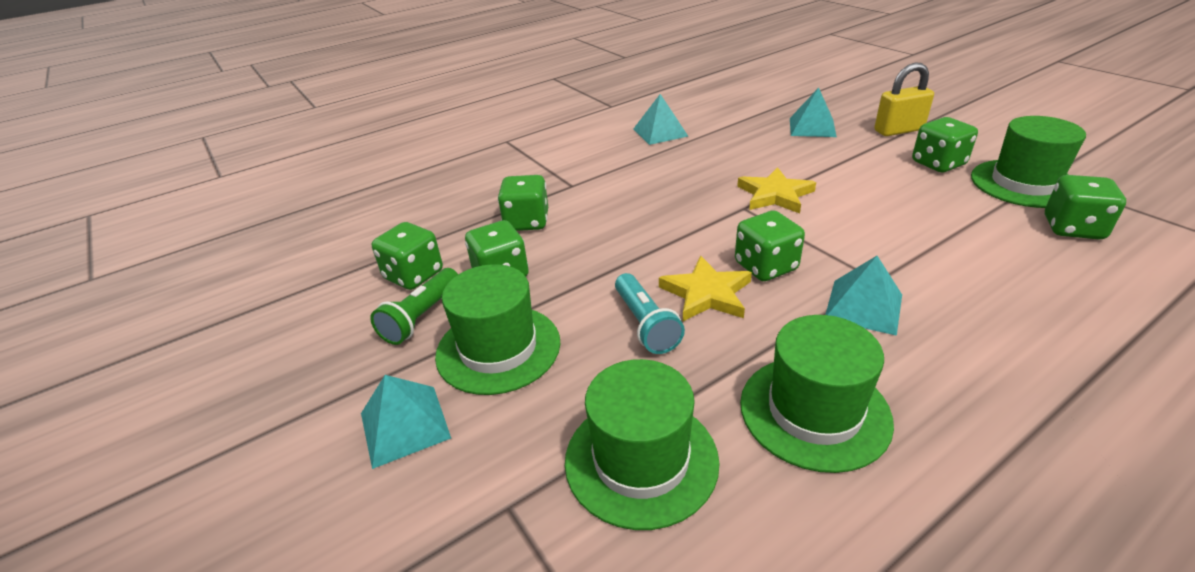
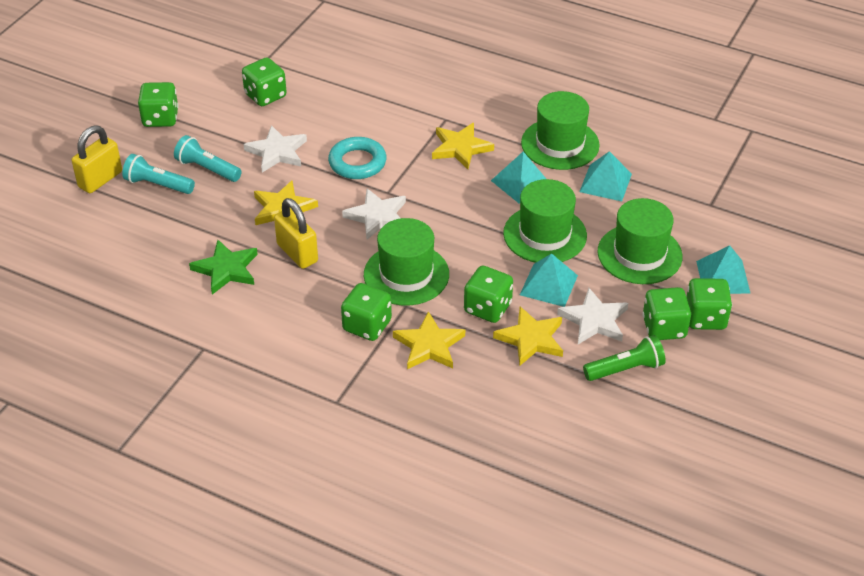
green star: none = 0 -> [189,240,258,295] = 1
turquoise flashlight: [615,273,685,354] = 1 -> [122,154,195,194] [174,135,242,182] = 2
turquoise ring: none = 0 -> [328,137,387,179] = 1
white star: none = 0 -> [244,125,307,172] [342,189,406,240] [557,288,628,344] = 3
yellow padlock: [874,62,934,136] = 1 -> [71,126,122,193] [274,198,318,269] = 2
yellow star: [659,256,752,321] [737,167,816,213] = 2 -> [254,180,318,225] [393,311,465,369] [432,123,494,169] [493,307,563,366] = 4

